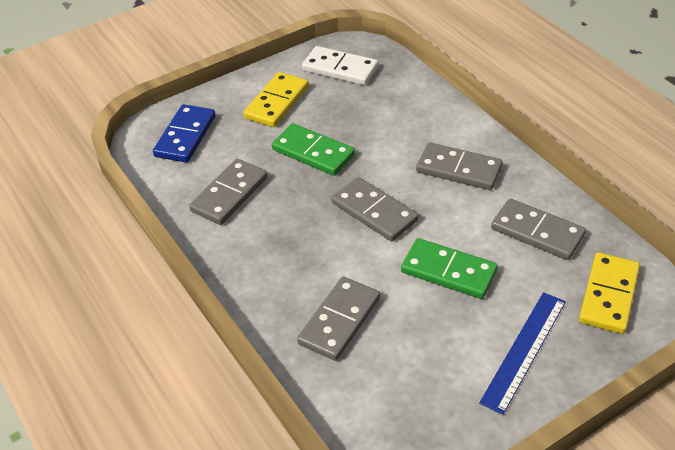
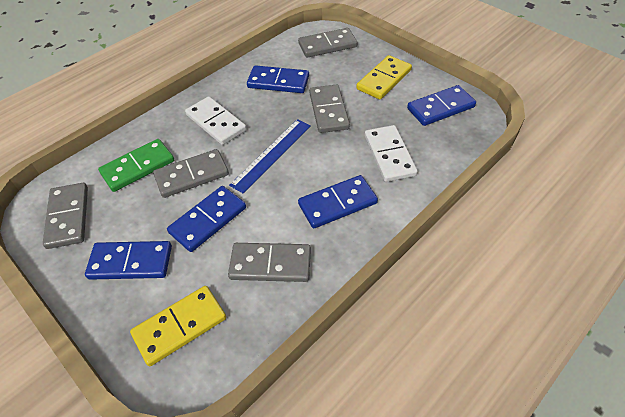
blue domino: [153,104,216,163] = 1 -> [85,241,172,280] [167,186,246,252] [247,65,309,93] [298,175,378,228] [407,85,476,126] = 5
green domino: [272,123,355,176] [401,238,498,299] = 2 -> [98,139,174,192] = 1
white domino: [302,46,378,85] = 1 -> [185,97,246,145] [365,125,418,182] = 2

